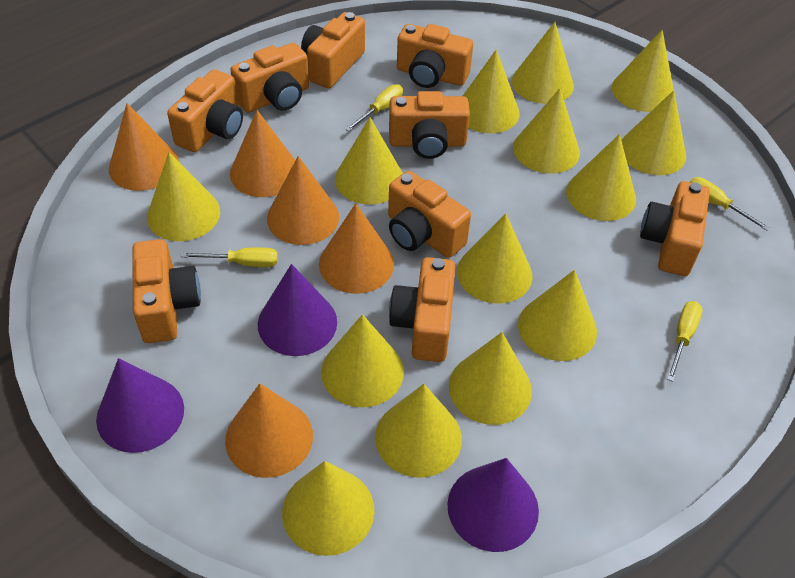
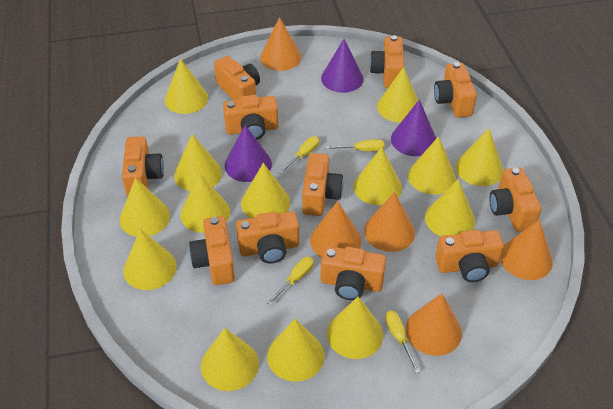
orange camera: [132,239,201,343] [167,69,243,152] [230,43,309,113] [301,12,365,88] [388,171,471,258] [389,91,470,159] [389,257,455,362] [397,24,473,88] [640,181,710,276] = 9 -> [122,136,164,197] [189,216,235,285] [214,56,260,100] [223,95,278,140] [236,211,299,264] [302,153,343,216] [321,246,386,300] [369,35,404,88] [434,62,477,118] [435,230,504,282] [489,167,541,232] = 11

